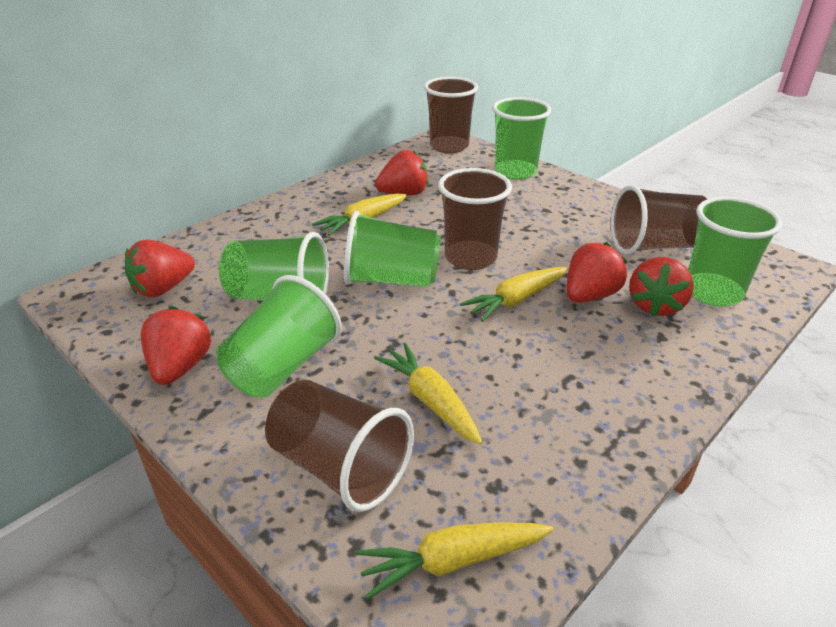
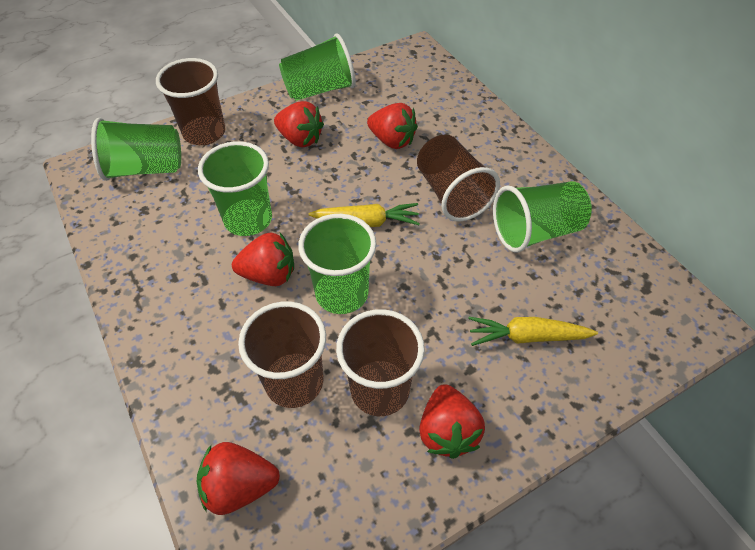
yellow carrot: [312,193,407,236] [355,522,553,600] [374,343,483,445] [460,267,567,322] = 4 -> [309,203,420,227] [468,317,598,346] = 2

